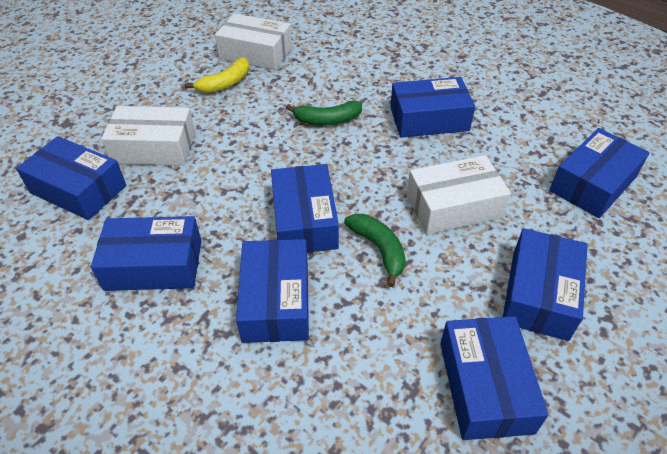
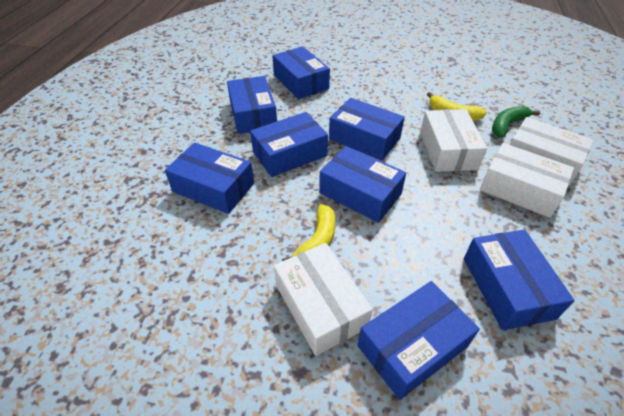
green banana: [286,100,362,125] [344,214,406,287] = 2 -> [492,106,540,138] = 1
white box: [101,106,195,166] [215,13,292,70] [407,155,511,235] = 3 -> [274,243,373,356] [420,109,487,172] [480,143,574,218] [510,117,593,186] = 4
yellow banana: [185,57,250,93] = 1 -> [282,204,335,261] [427,92,487,121] = 2

